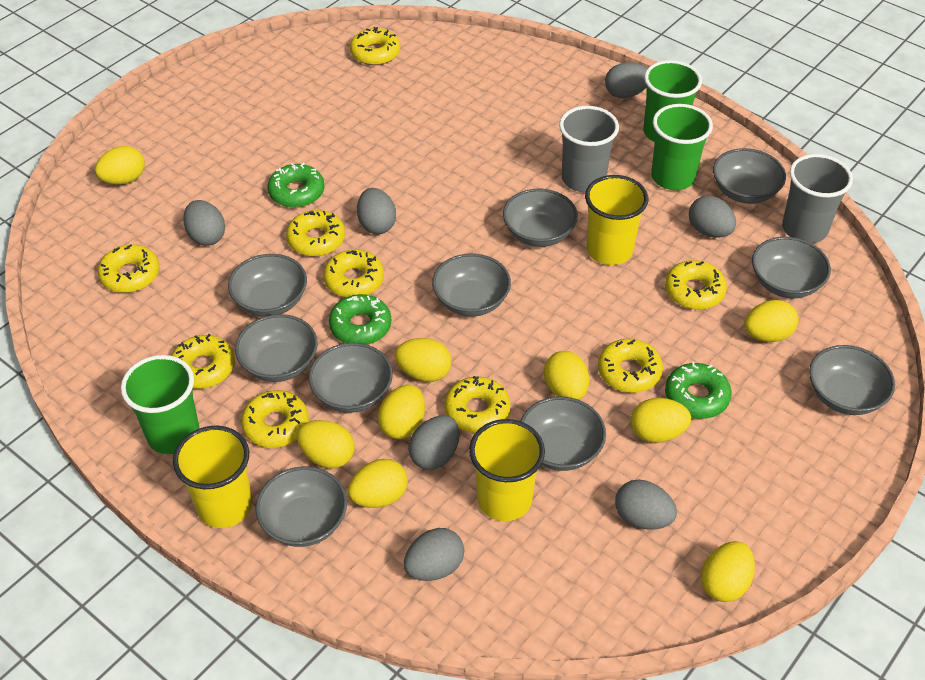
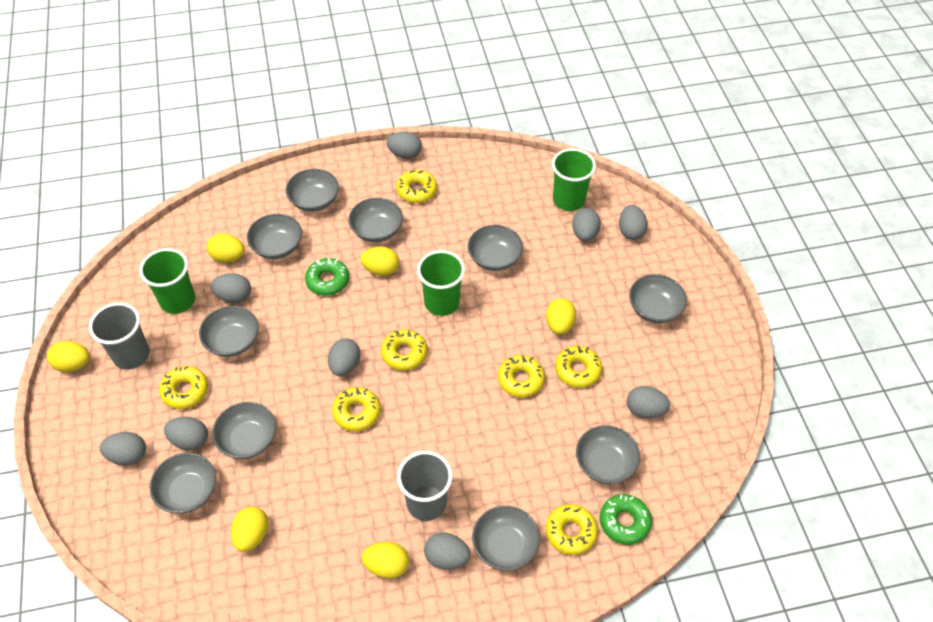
green donut: [268,163,324,208] [329,294,391,345] [665,362,732,419] = 3 -> [305,258,349,296] [600,494,652,545] = 2
grey egg: [183,200,225,246] [357,188,396,234] [404,528,464,581] [408,416,459,470] [605,62,647,98] [615,479,677,529] [689,196,736,238] = 7 -> [100,432,146,466] [164,417,208,451] [211,273,251,303] [328,338,360,376] [387,132,422,159] [424,533,471,570] [572,208,601,241] [619,205,648,240] [627,386,670,418] = 9
yellow cup: [173,426,252,528] [469,419,545,521] [585,175,648,265] = 3 -> none = 0
yellow donut: [98,244,159,293] [171,334,235,389] [241,390,309,448] [286,210,345,256] [323,250,384,297] [350,27,400,65] [444,376,511,433] [598,339,663,393] [665,260,727,310] = 9 -> [159,366,208,409] [332,387,381,431] [381,329,427,371] [396,170,437,203] [498,355,545,397] [546,504,598,555] [555,346,602,388] = 7
yellow egg: [95,146,145,185] [297,420,355,469] [348,459,408,508] [378,384,425,439] [395,338,452,382] [544,351,589,400] [631,398,691,443] [701,541,755,602] [744,300,798,342] = 9 -> [47,341,90,372] [207,233,245,263] [231,506,268,552] [360,247,399,276] [362,542,409,579] [546,298,576,335] = 6

